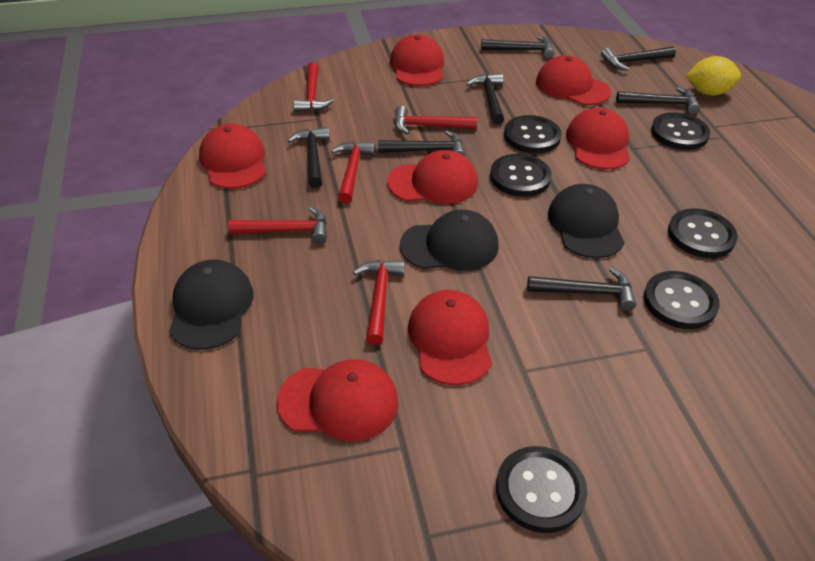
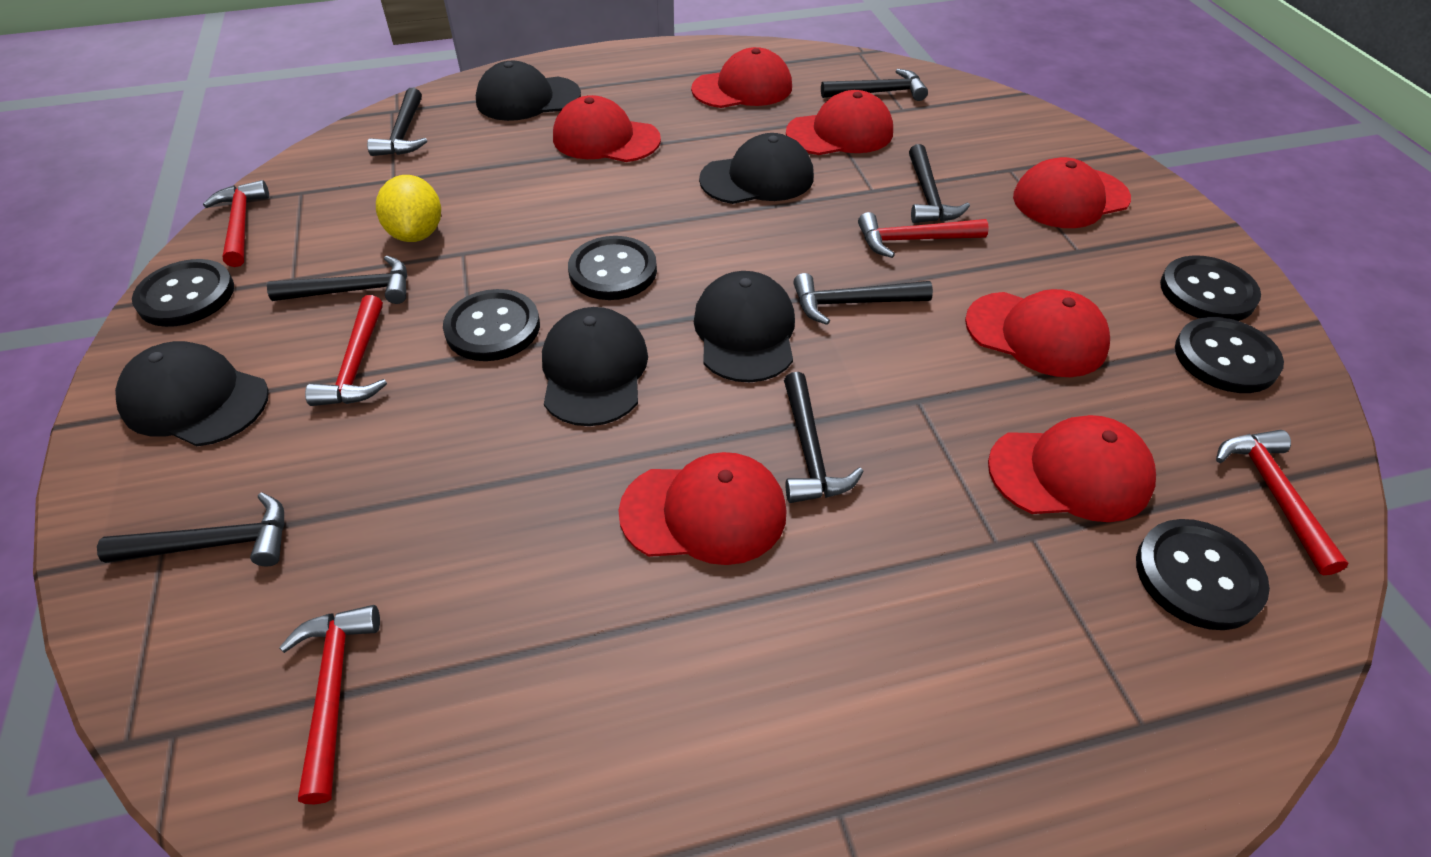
black cap: [169,259,253,350] [400,210,499,271] [548,184,625,258] = 3 -> [115,341,269,446] [476,61,581,121] [542,307,648,426] [694,271,795,382] [699,133,814,204] = 5

